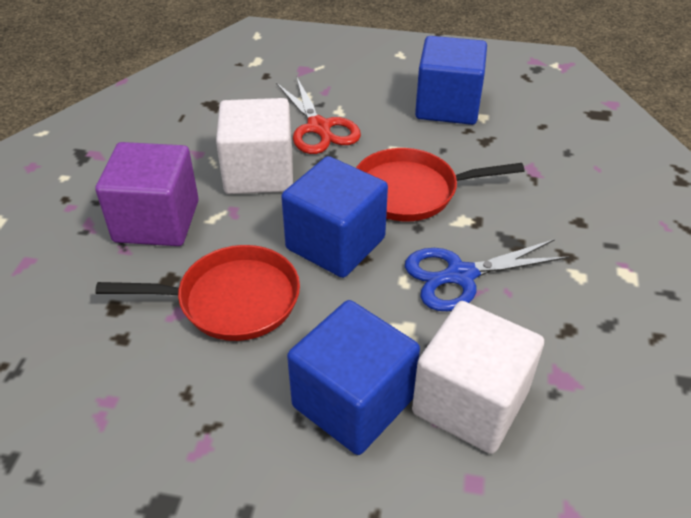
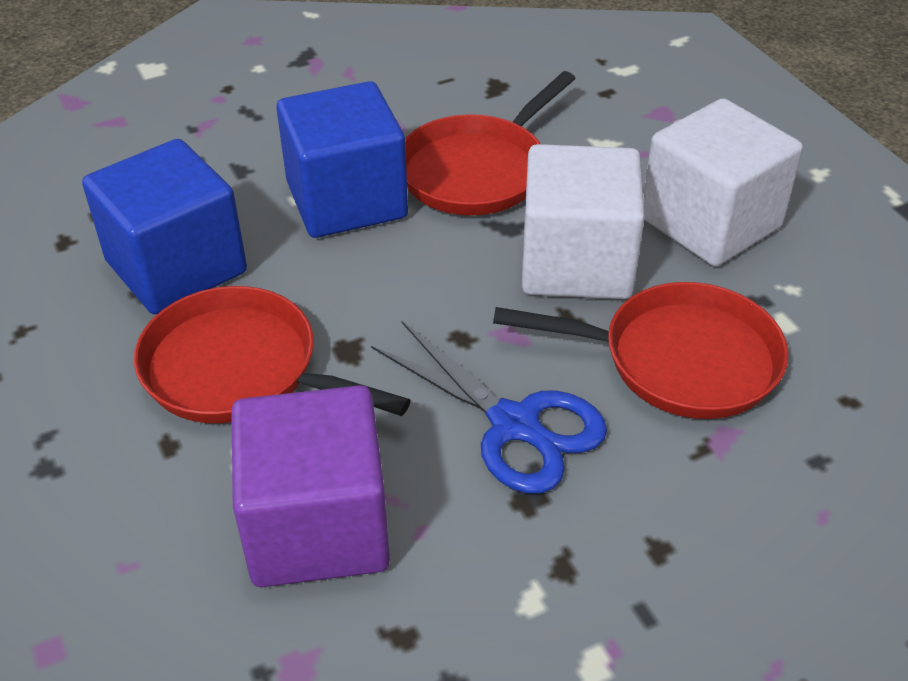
blue cube: [281,156,388,278] [287,300,420,455] [415,36,487,125] = 3 -> [82,139,247,314] [276,81,408,238] = 2
red pan: [95,245,300,341] [356,148,524,221] = 2 -> [134,286,411,423] [405,71,576,215] [493,282,788,419] = 3
red scissors: [276,76,361,154] = 1 -> none = 0

